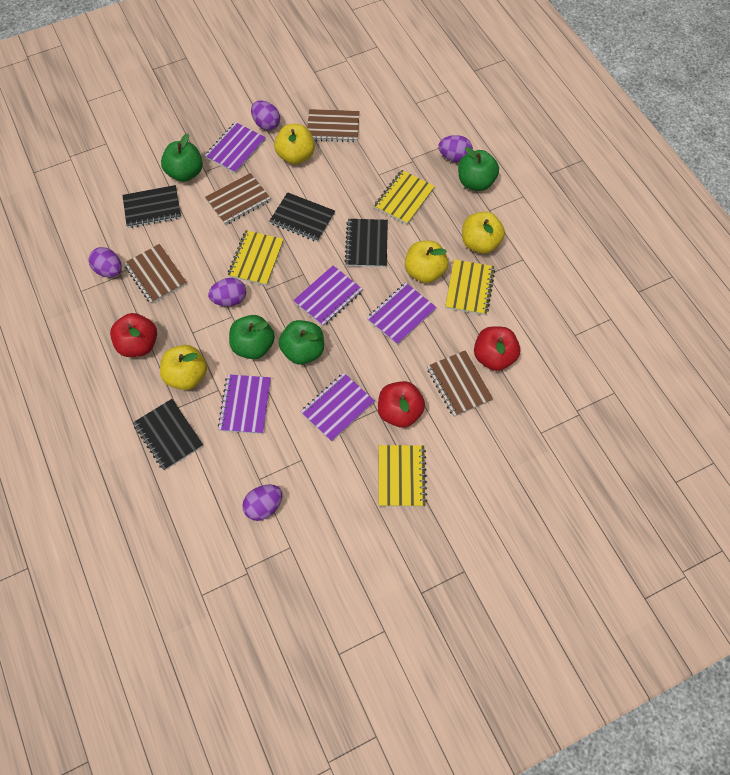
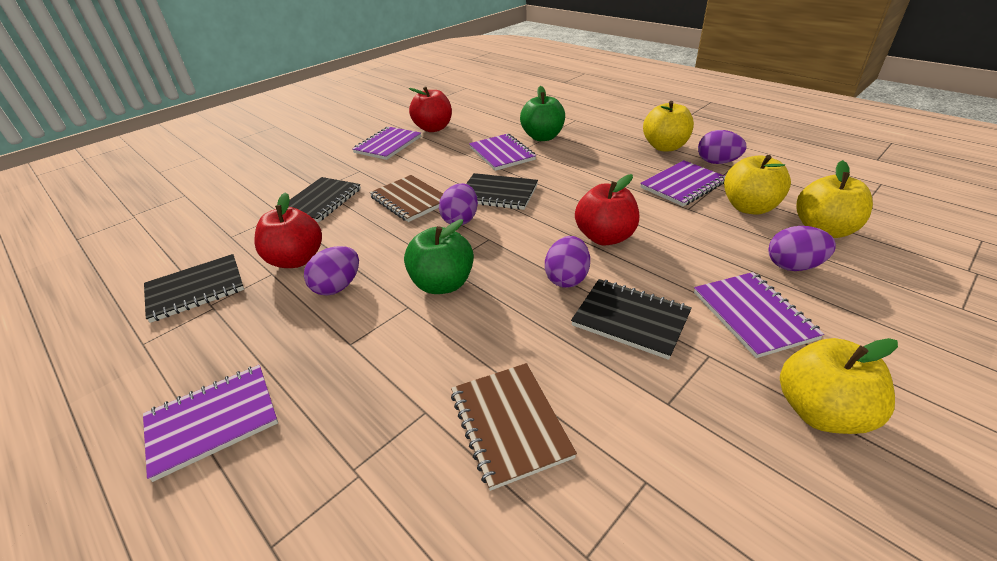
brown notebook: [124,244,187,304] [205,173,271,225] [307,109,360,142] [427,350,493,417] = 4 -> [369,175,443,222] [451,363,577,491] = 2
green apple: [161,134,203,182] [229,315,275,359] [279,320,324,365] [458,147,499,191] = 4 -> [404,219,474,294] [520,86,565,141] = 2
yellow notebook: [228,230,284,286] [374,170,435,225] [378,445,427,507] [445,260,495,315] = 4 -> none = 0

